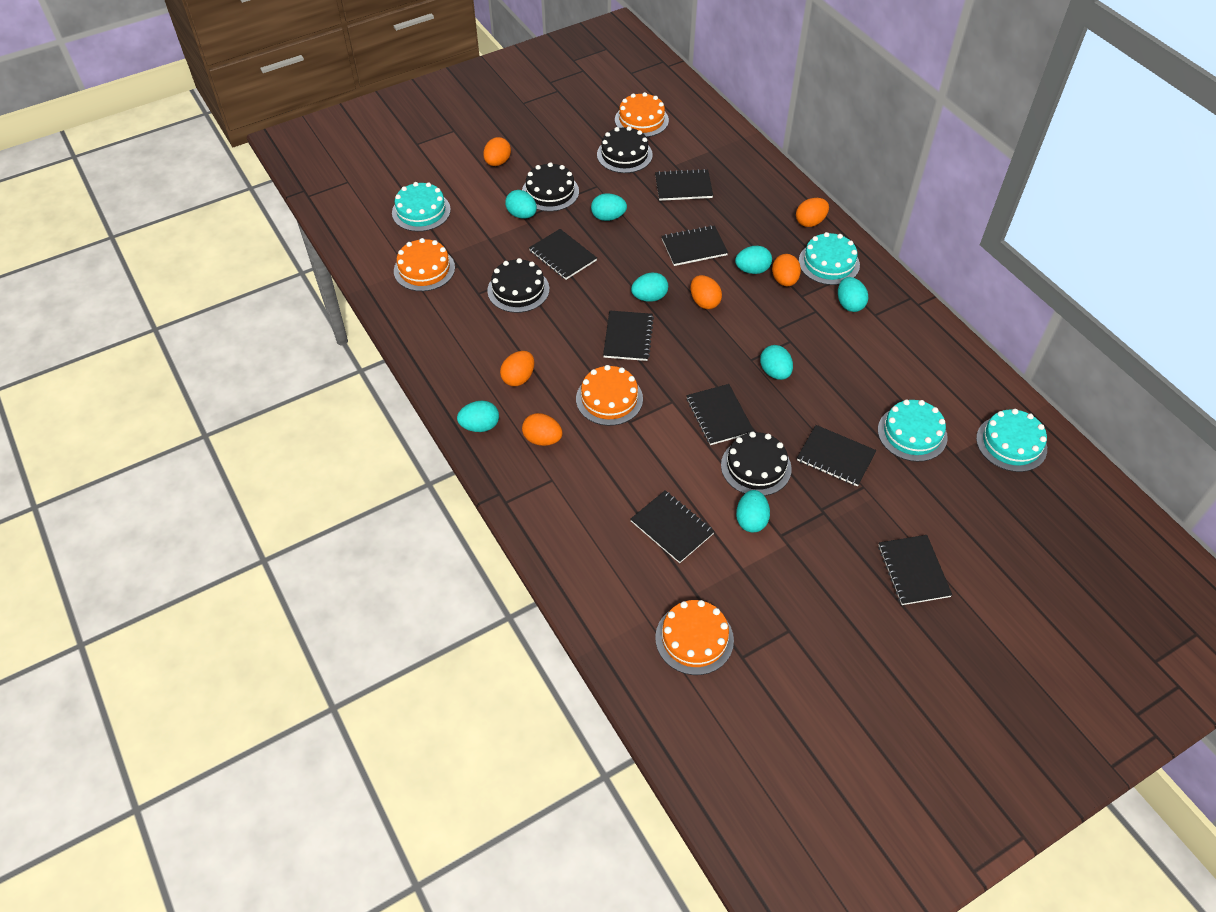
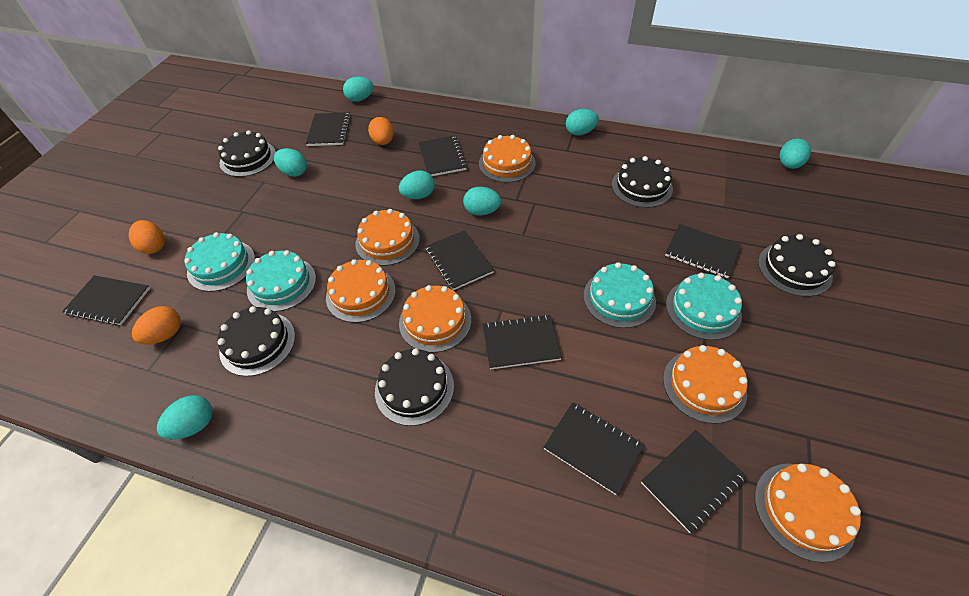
black cake: [487,258,549,313] [522,162,579,212] [597,126,653,173] [721,432,792,496] = 4 -> [218,130,276,177] [218,306,295,376] [375,348,454,426] [612,156,673,208] [758,234,836,297] = 5
orange cake: [394,238,455,291] [576,365,643,426] [615,92,669,137] [655,600,734,675] = 4 -> [326,259,396,323] [355,209,420,266] [399,285,471,353] [479,135,536,183] [663,345,748,424] [755,464,861,562] = 6
orange egg: [483,137,511,166] [500,351,534,386] [522,413,563,446] [691,275,722,309] [772,254,801,287] [796,198,829,227] = 6 -> [129,220,165,254] [132,306,181,345] [368,117,394,145] = 3
turquoise egg: [457,400,499,432] [505,190,537,219] [591,193,627,221] [631,273,668,302] [735,246,772,274] [736,490,770,532] [760,345,793,380] [838,277,868,312] = 8 -> [157,395,213,440] [274,148,307,177] [343,76,374,102] [399,171,435,199] [463,187,501,215] [566,109,599,136] [779,139,811,169] = 7

